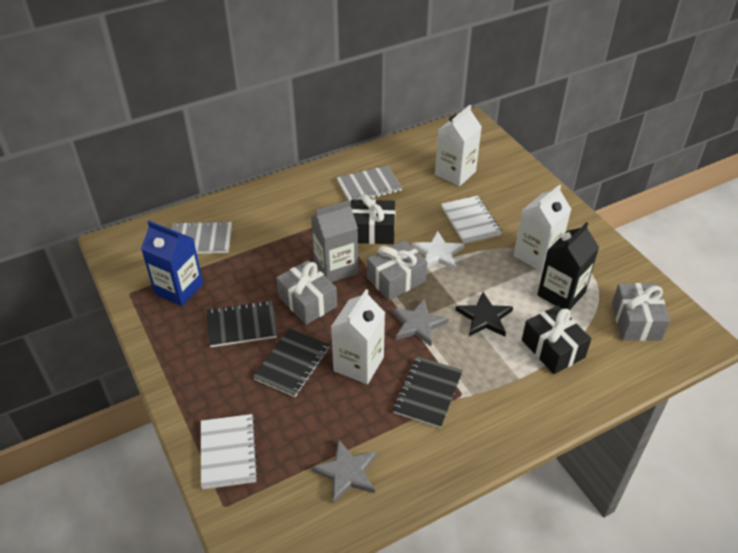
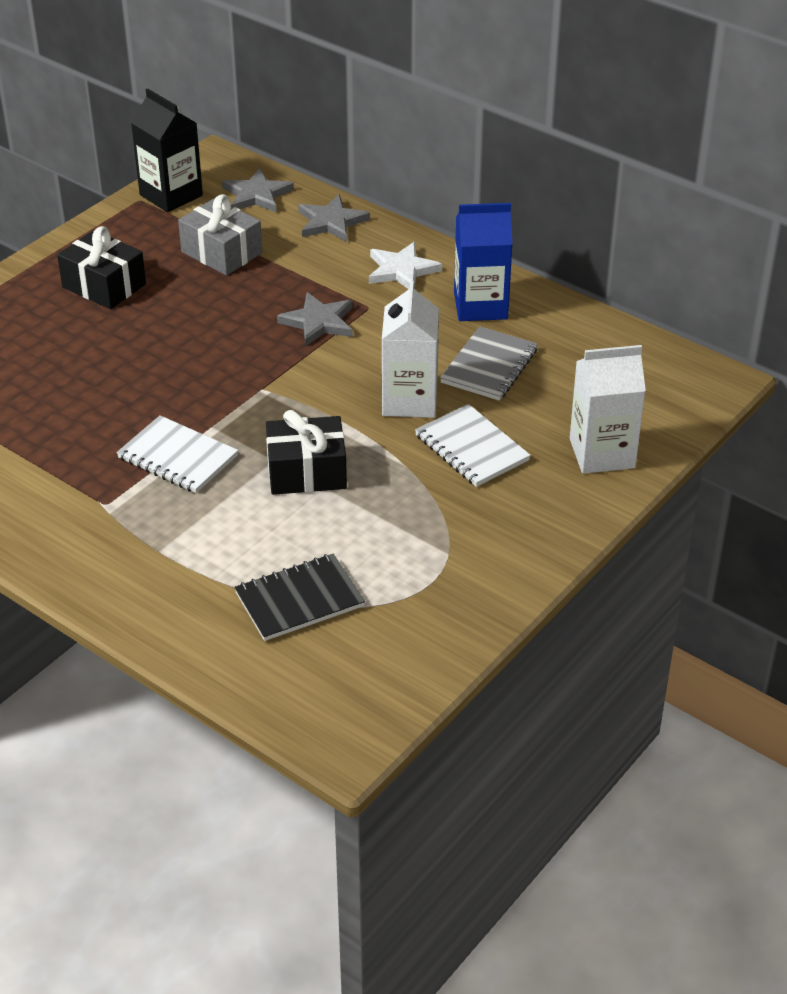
black notebook: [207,300,277,348] [253,328,330,397] [393,356,463,428] = 3 -> [234,554,365,641] = 1
black star: [456,292,513,337] = 1 -> none = 0
grey carton: [311,200,358,282] = 1 -> none = 0
grey gift: [276,260,337,325] [367,240,428,300] [612,283,670,341] = 3 -> [178,194,262,276] = 1
grey notebook: [172,221,232,254] [337,165,402,201] = 2 -> [440,326,538,401] = 1
grey star: [311,440,377,503] [392,299,449,346] = 2 -> [222,168,294,213] [277,292,353,347] [298,195,370,242] = 3
white carton: [331,289,385,384] [435,105,482,186] [514,184,571,272] = 3 -> [382,280,439,418] [570,345,646,474] = 2

